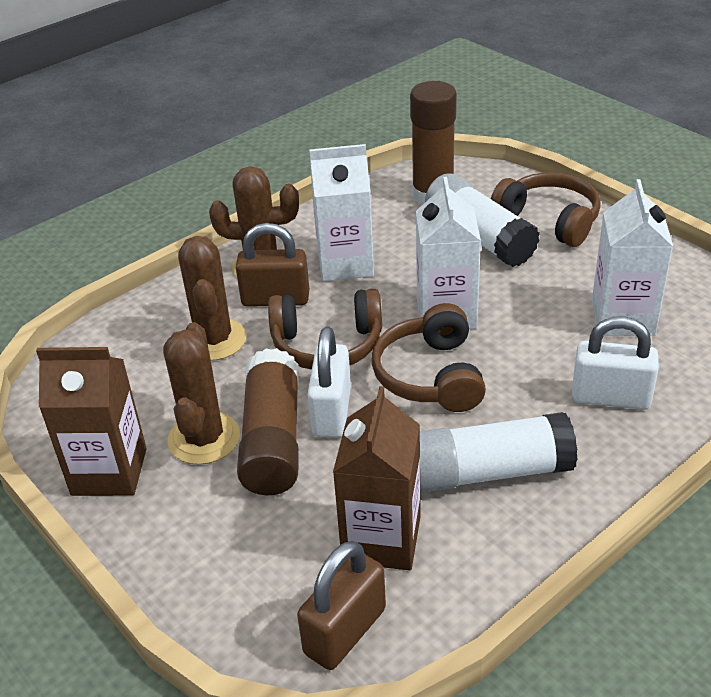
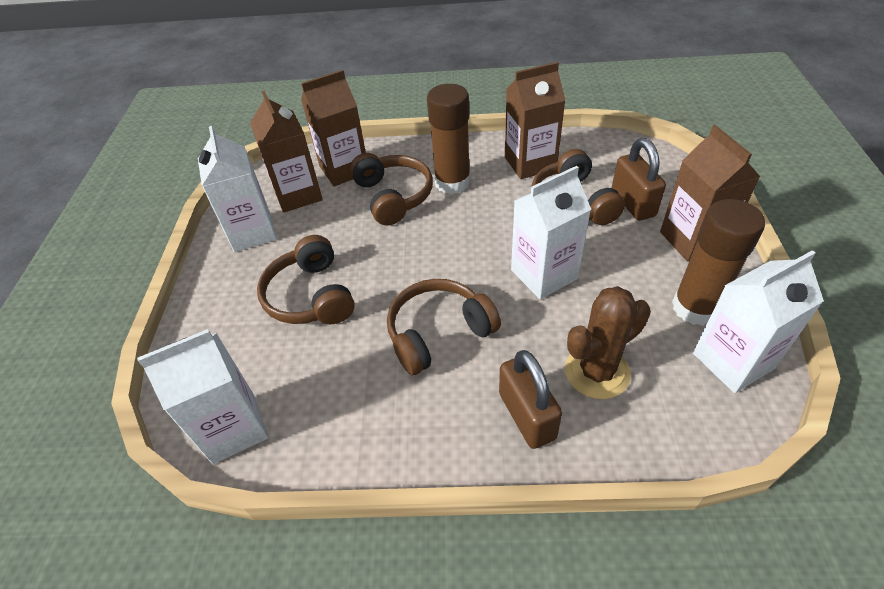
brown cactus: [163,322,240,465] [178,236,247,361] [209,166,299,277] = 3 -> [565,286,651,399] = 1
brown carton: [36,347,147,496] [333,386,421,571] = 2 -> [250,91,323,213] [301,70,366,186] [505,62,565,179] [660,125,760,261] = 4
brown headphones: [268,289,382,370] [372,303,486,412] [491,173,601,247] = 3 -> [257,235,355,324] [350,153,433,225] [387,279,501,375] [531,149,625,225] = 4
white carton: [309,144,374,282] [416,177,481,329] [592,179,673,336] = 3 -> [137,329,269,464] [198,126,277,252] [511,166,592,299] [693,250,824,393] = 4
white glue stick: [420,412,578,493] [425,173,540,267] = 2 -> none = 0
white padlock: [307,327,351,438] [572,316,659,410] = 2 -> none = 0

